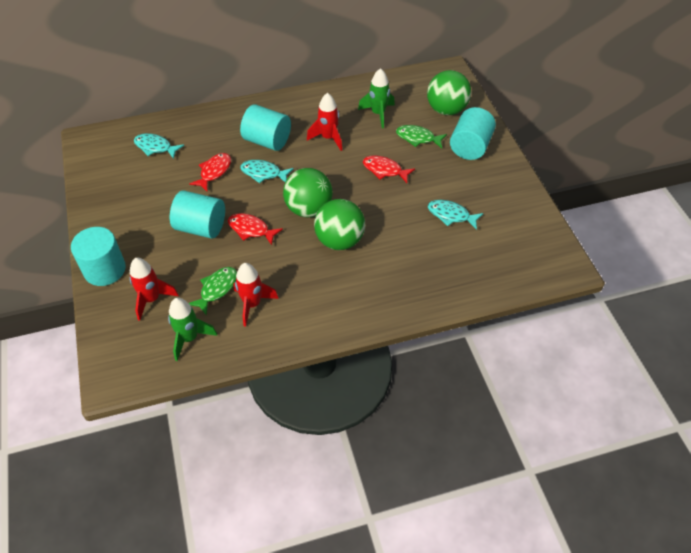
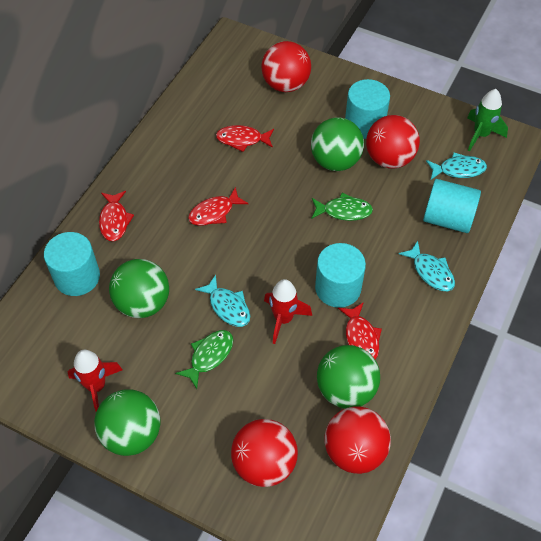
green ball: [283,168,333,217] [314,199,365,250] [427,70,471,115] = 3 -> [94,389,160,456] [109,259,169,318] [311,117,364,171] [317,345,380,409] = 4
green rocket: [168,298,217,361] [358,68,395,128] = 2 -> [467,89,508,151] = 1
red ball: none = 0 -> [231,419,298,487] [261,41,311,92] [324,406,391,474] [366,115,420,169] = 4
red fish: [189,153,231,192] [228,213,283,245] [363,155,415,183] = 3 -> [99,191,134,241] [188,187,248,226] [216,125,274,152] [338,302,382,359] = 4
red rocket: [129,258,179,321] [233,263,279,327] [307,93,342,151] = 3 -> [68,350,122,412] [264,279,312,344] = 2

